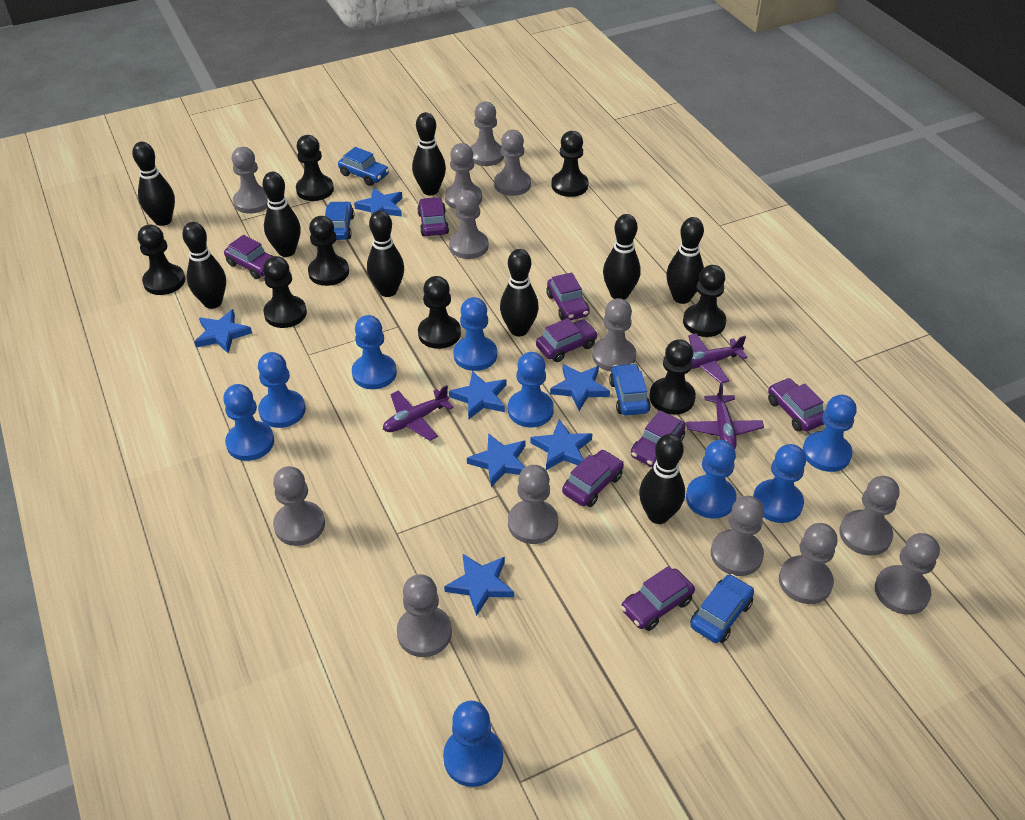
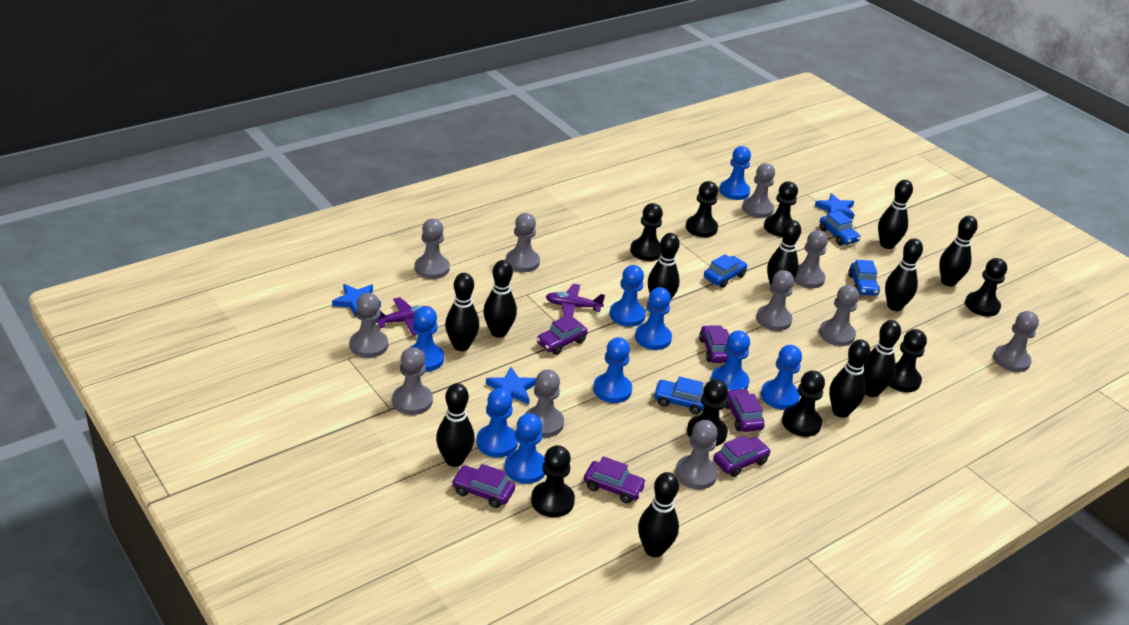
black bowling pin: [132,142,175,226] [182,222,226,309] [262,172,301,257] [367,210,404,297] [412,112,446,195] [500,249,539,336] [603,214,641,300] [639,434,685,524] [666,217,704,304] = 9 -> [436,383,475,467] [445,273,479,351] [483,260,517,338] [638,472,679,557] [648,233,680,299] [767,220,801,285] [829,339,870,418] [863,320,901,397] [878,180,913,249] [885,238,923,311] [939,216,978,287] = 11
blue star: [194,309,252,354] [354,188,402,217] [444,554,514,616] [449,371,506,419] [467,433,526,487] [531,419,592,470] [550,364,610,411] = 7 -> [332,284,381,317] [486,367,536,404] [815,193,855,219] = 3
grey pawn: [232,147,268,214] [273,466,325,546] [397,574,452,657] [445,143,482,209] [449,190,489,259] [471,101,504,166] [494,130,531,196] [508,465,558,544] [592,298,636,372] [711,496,764,576] [779,523,837,604] [839,476,899,556] [875,533,940,615] = 13 -> [350,293,388,358] [392,347,433,415] [415,219,450,279] [506,213,540,272] [525,370,564,438] [675,420,718,489] [742,163,775,218] [756,270,794,331] [794,230,828,288] [819,285,859,346] [993,311,1039,372] = 11
purple car: [224,235,273,279] [417,197,449,236] [536,318,598,362] [546,273,590,320] [562,450,624,507] [621,566,695,631] [631,410,686,467] [768,378,824,432] = 8 -> [452,464,515,508] [536,314,588,355] [584,456,647,503] [699,325,729,363] [713,435,771,477] [725,388,765,432] = 6
purple plane: [383,385,454,441] [686,383,764,449] [688,333,748,383] = 3 -> [376,297,429,335] [545,284,605,317] = 2

